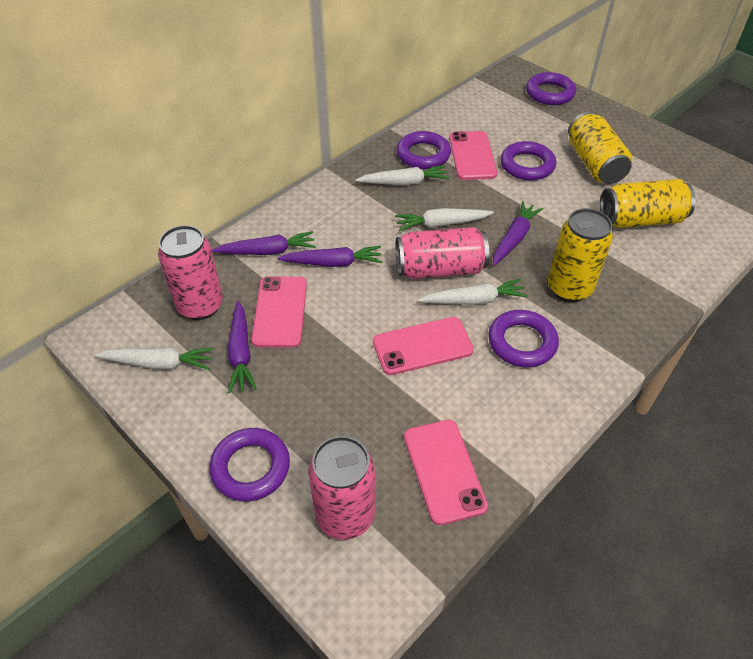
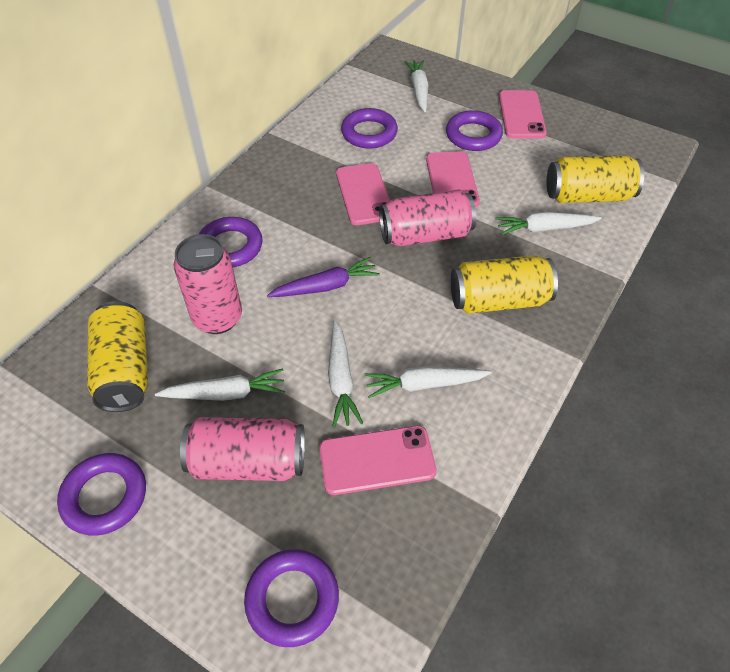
purple carrot: [212,231,316,255] [228,301,257,393] [278,246,382,267] [493,201,543,266] = 4 -> [267,257,380,297] = 1
white carrot: [95,347,214,370] [355,165,450,185] [395,208,494,231] [418,279,528,305] = 4 -> [155,369,285,401] [328,321,363,428] [365,366,492,398] [405,60,429,112] [495,212,602,235] = 5

